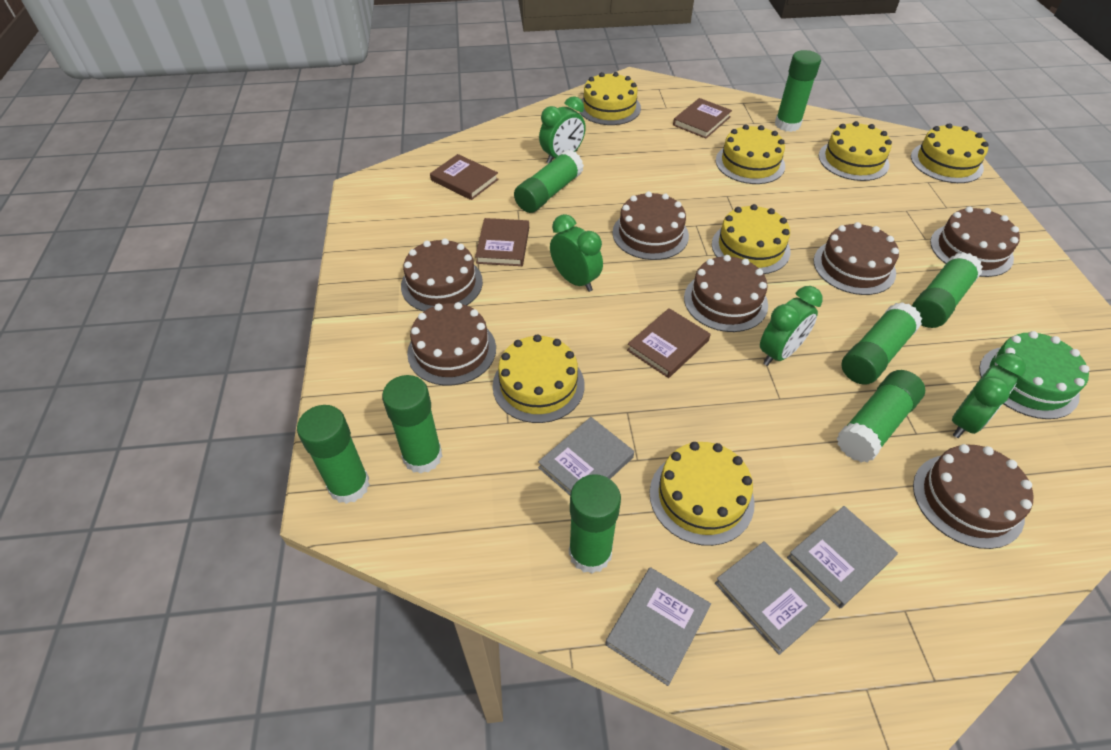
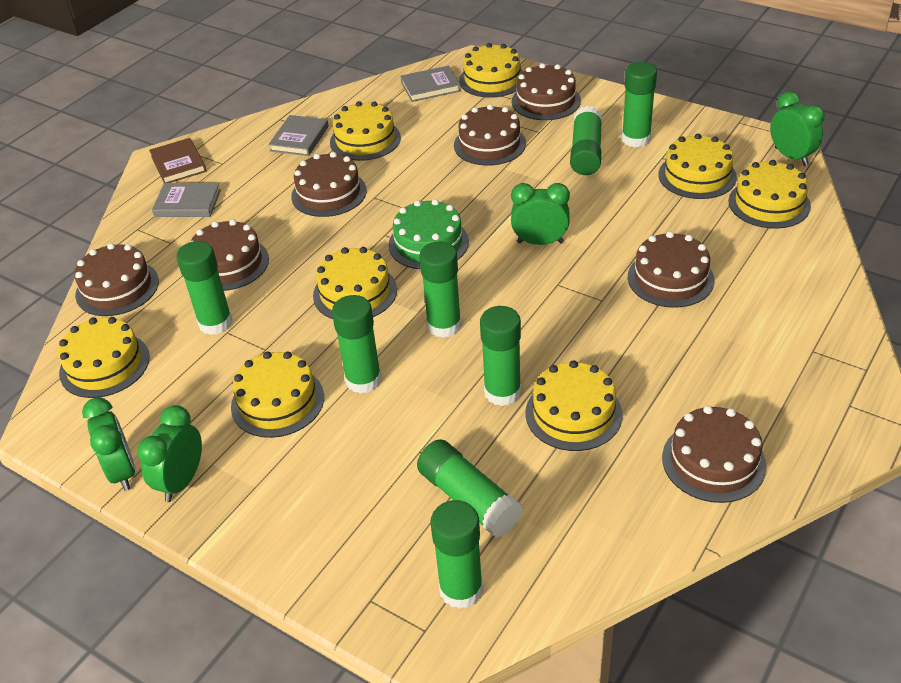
brown book: [430,154,499,200] [475,218,529,266] [627,308,710,378] [673,98,732,138] = 4 -> [149,138,207,183] = 1
grey book: [538,417,634,495] [605,567,711,686] [715,541,830,655] [787,506,898,608] = 4 -> [152,183,221,217] [268,115,329,156] [401,66,461,102] = 3
yellow cake: [493,334,584,423] [580,72,641,125] [650,442,755,546] [712,204,790,274] [716,125,785,184] [818,121,892,181] [911,123,988,183] = 7 -> [58,317,150,398] [231,351,324,438] [313,247,397,319] [330,101,401,161] [459,43,523,98] [525,360,623,451] [658,134,737,199] [728,160,811,229] = 8

